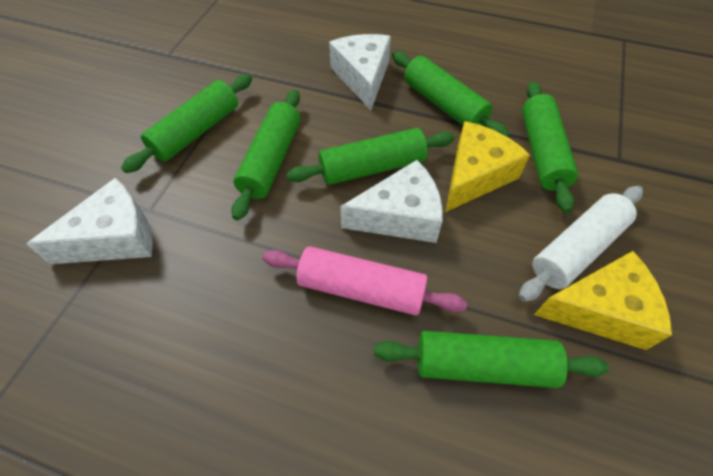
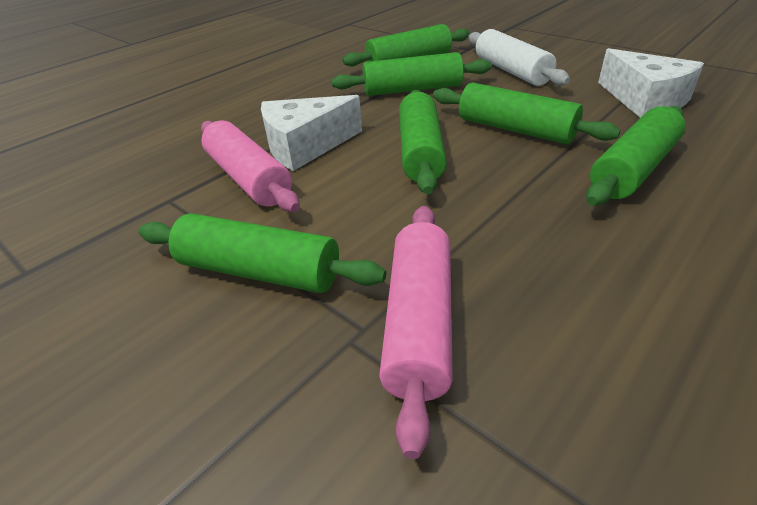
pink rolling pin: [263,246,467,315] = 1 -> [201,120,300,212] [379,206,453,459] = 2
white cheese: [26,178,153,264] [329,34,391,110] [340,160,442,243] = 3 -> [261,95,362,171] [598,48,704,118] = 2
yellow cheese: [446,121,530,212] [534,251,672,350] = 2 -> none = 0

